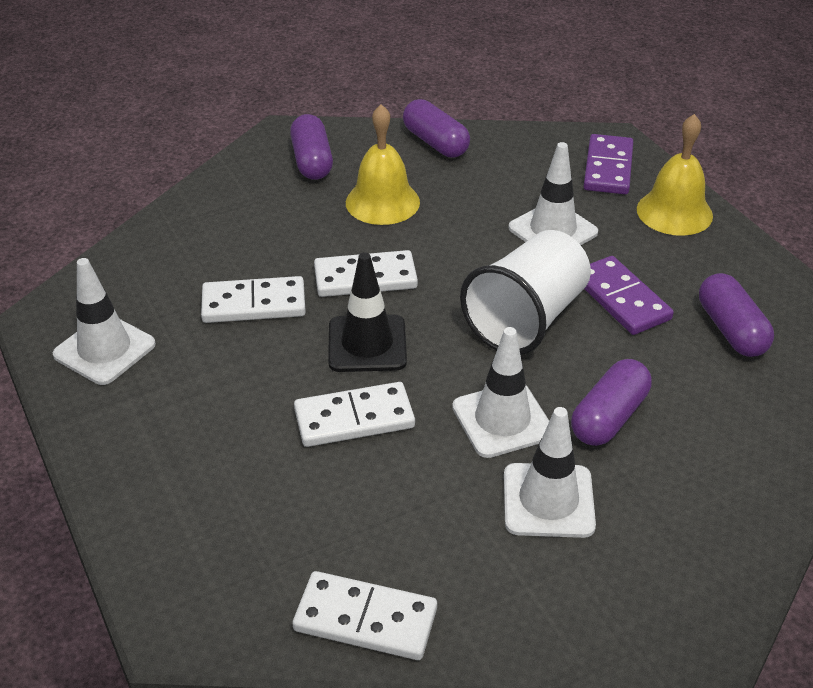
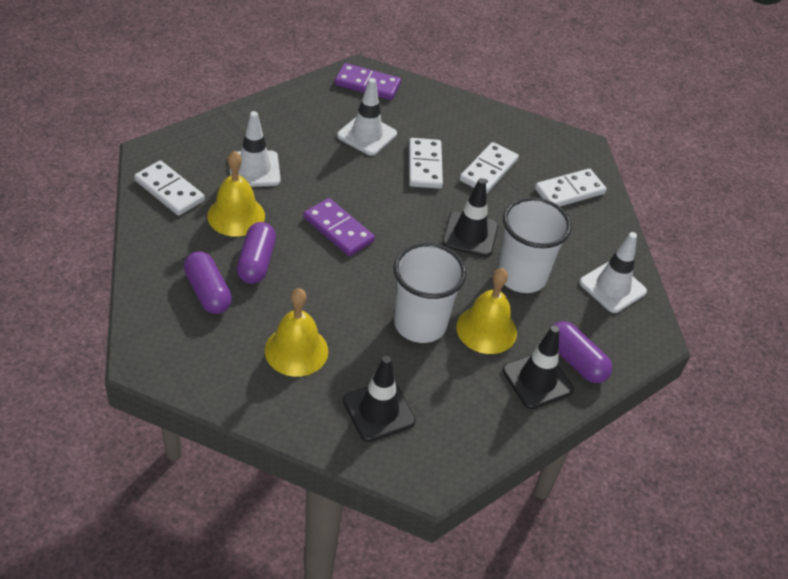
black traffic cone: [328,252,407,372] = 1 -> [343,356,416,442] [442,178,498,257] [502,326,574,409] = 3
purple capsule: [290,114,333,180] [403,99,470,157] [571,359,651,446] [699,273,774,357] = 4 -> [184,251,232,314] [237,222,276,284] [553,321,612,383] = 3
white cup: [460,230,591,355] = 1 -> [393,243,467,343] [498,197,572,293] = 2
white traffic cone: [53,258,156,385] [452,327,549,458] [504,407,596,538] [508,142,598,245] = 4 -> [230,111,281,187] [337,78,397,156] [579,232,647,313] = 3
yellow bell: [346,104,420,225] [637,114,713,236] = 2 -> [207,151,265,237] [265,288,328,377] [456,268,517,354] = 3

